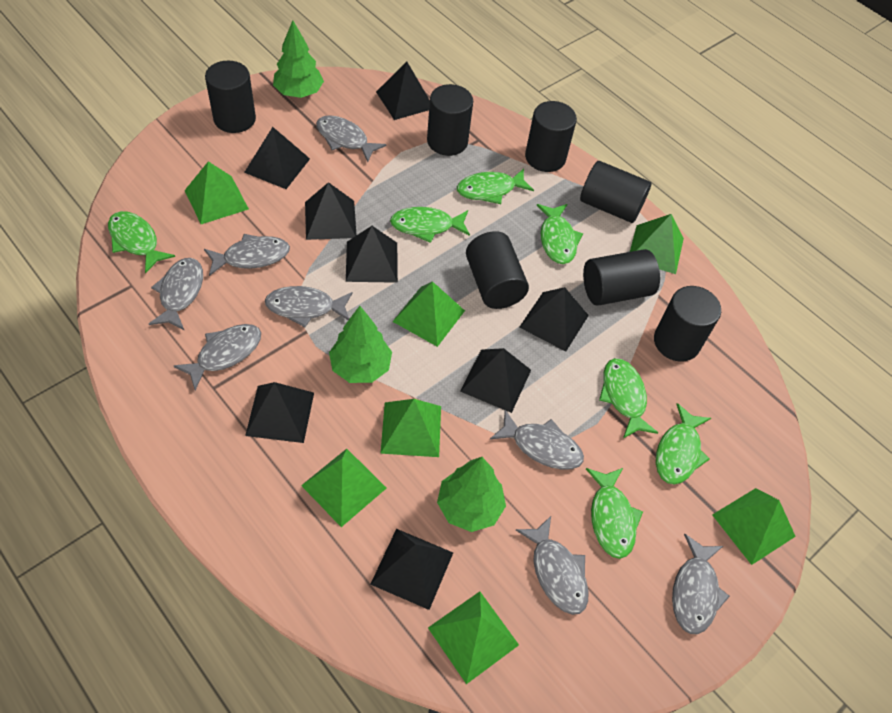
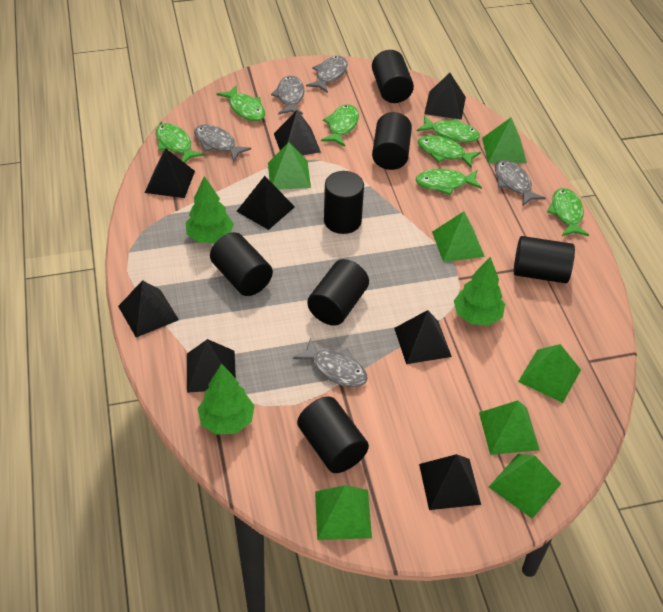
grey fish: [149,258,203,330] [174,324,261,390] [204,234,290,276] [265,286,352,327] [316,115,386,162] [490,410,584,470] [516,516,589,615] [672,534,730,634] = 8 -> [194,124,251,161] [271,75,305,115] [293,338,368,387] [306,56,348,93] [495,160,545,206] = 5

